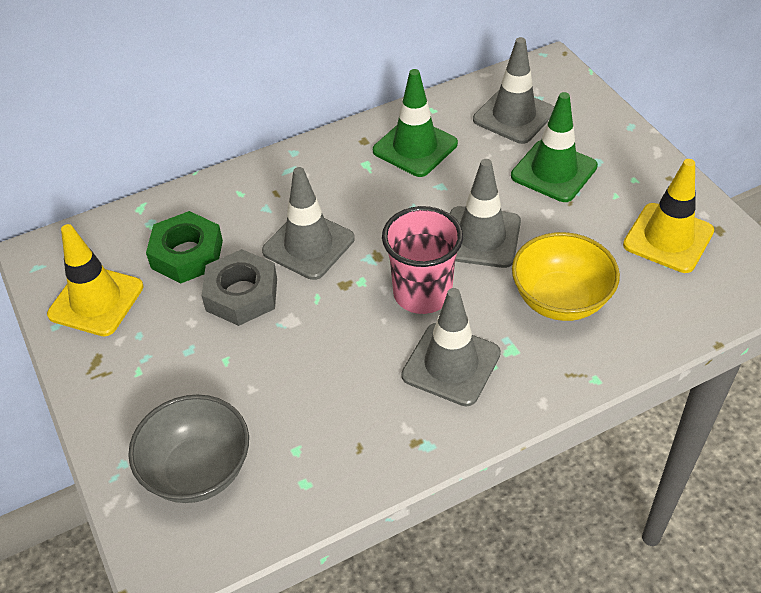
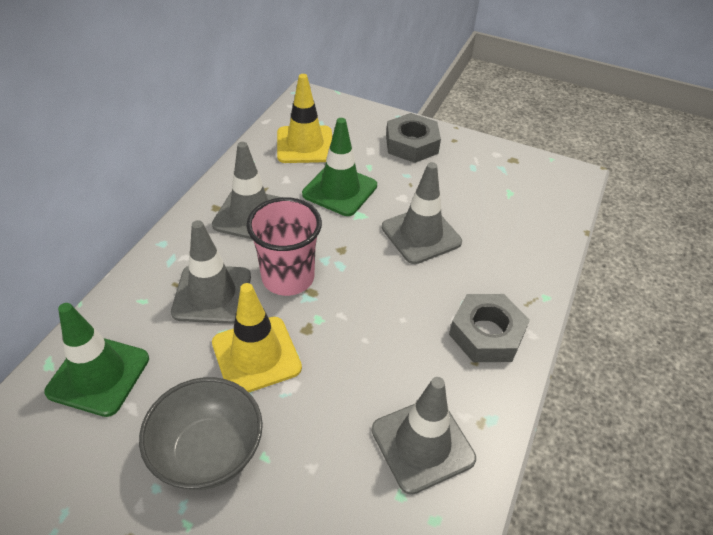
green nut: [146,211,223,284] = 1 -> none = 0
grey nut: [201,249,277,326] = 1 -> [386,113,441,163] [449,294,530,362] = 2
yellow bowl: [512,232,620,321] = 1 -> none = 0

